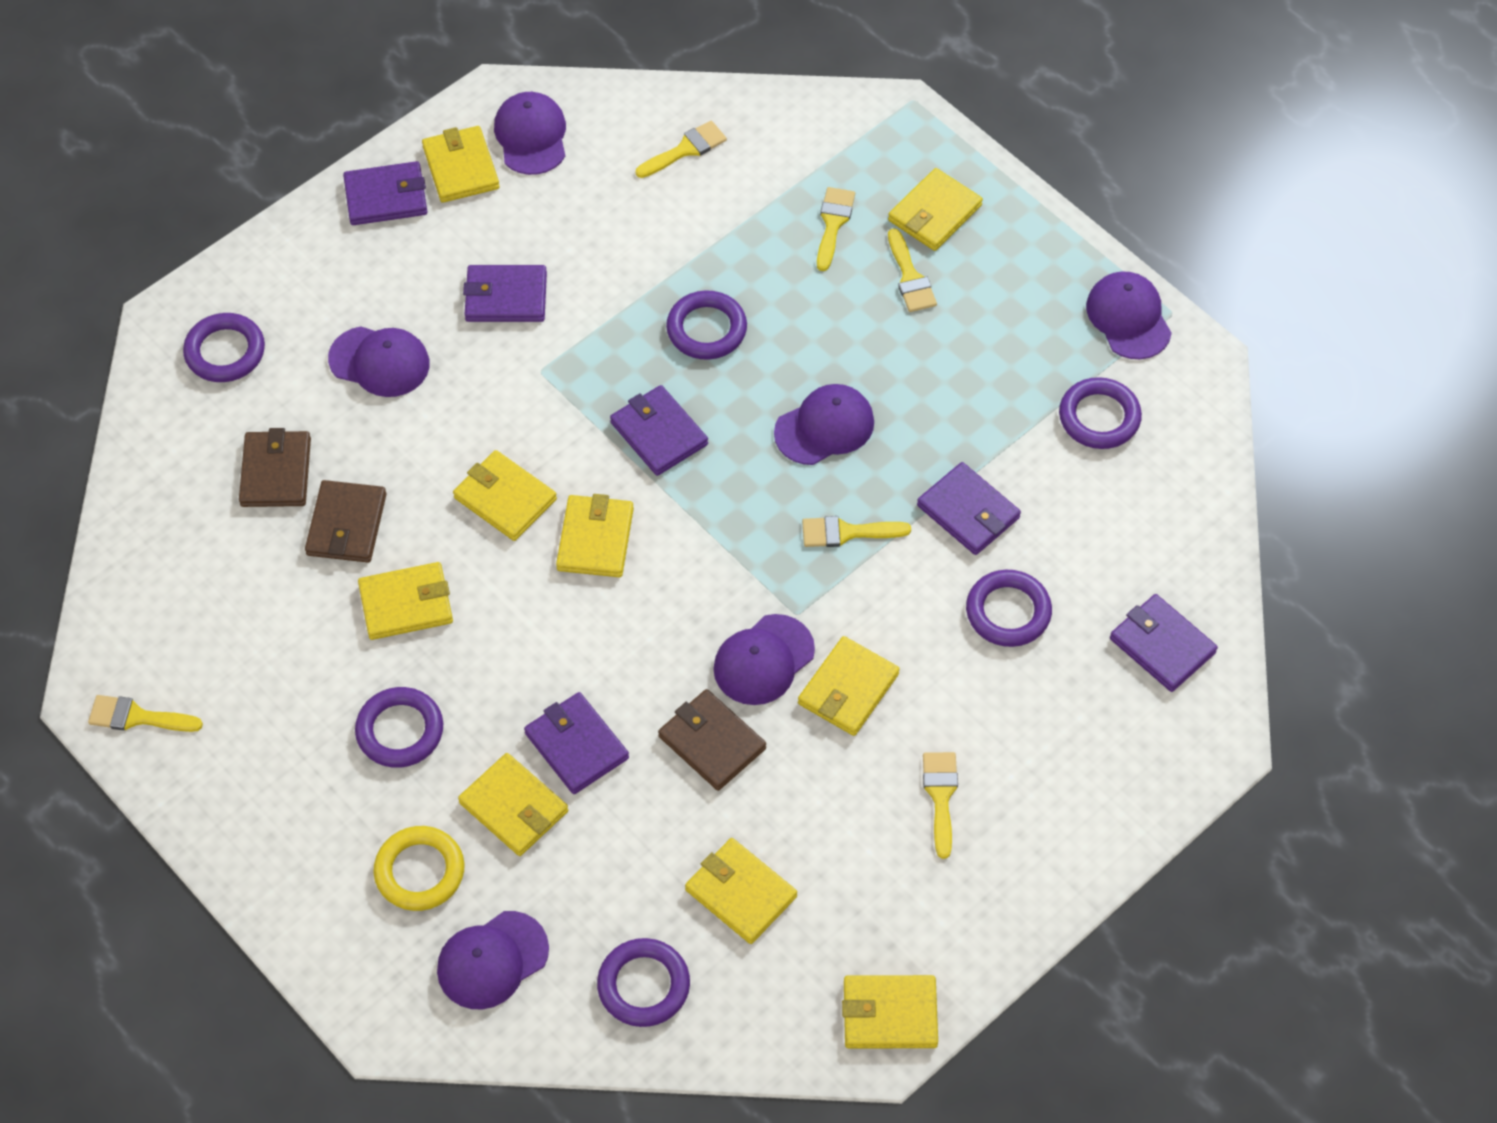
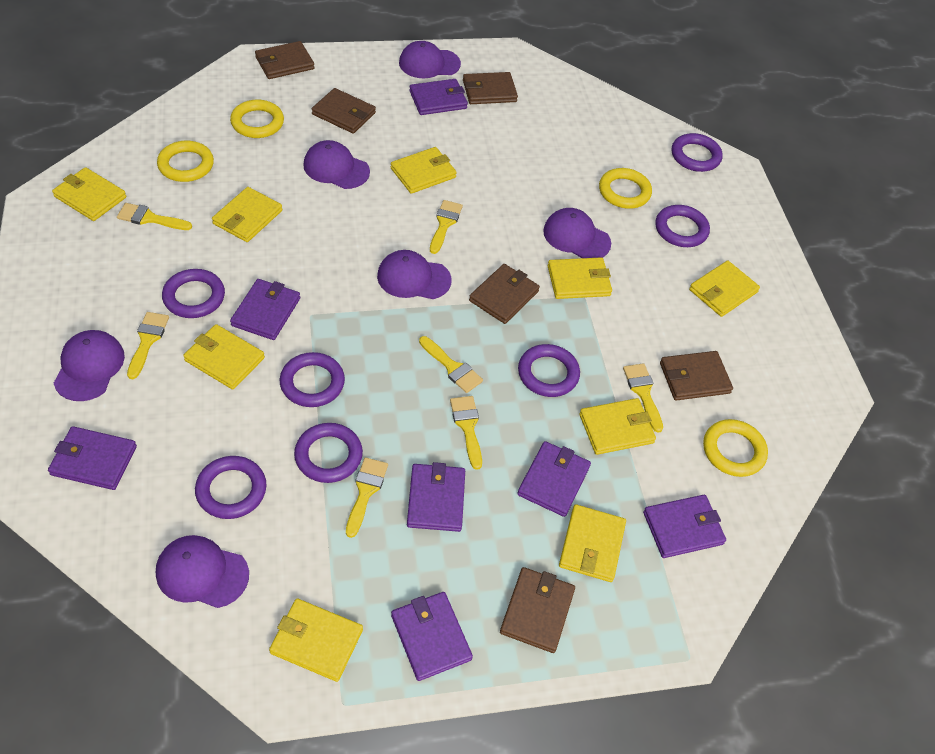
brown wallet: [239,428,311,507] [305,480,386,562] [658,689,766,791] = 3 -> [255,41,315,79] [312,88,376,134] [463,72,518,104] [469,264,540,324] [500,567,575,653] [660,351,733,401] = 6
purple ring: [183,313,265,382] [355,687,443,768] [597,938,690,1027] [666,290,747,360] [966,570,1052,647] [1059,377,1142,449] = 6 -> [162,269,225,318] [195,456,267,519] [280,352,345,407] [294,423,363,483] [518,344,580,397] [655,205,710,247] [672,133,723,172] = 7
purple wallet: [343,161,427,225] [463,265,547,322] [524,692,629,794] [610,385,708,476] [917,462,1021,555] [1110,594,1218,692] = 6 -> [48,426,137,490] [230,279,300,340] [391,592,473,681] [407,462,465,532] [409,79,468,115] [517,441,591,517] [643,495,726,558] = 7
yellow brush: [88,695,203,732] [636,121,727,178] [802,516,911,547] [817,187,855,271] [888,228,937,312] [923,752,958,859] = 6 -> [117,203,192,230] [127,312,169,379] [346,457,388,538] [419,336,483,393] [430,200,463,254] [450,396,482,470] [623,363,663,433] = 7
yellow ring: [373,826,465,911] = 1 -> [157,141,214,182] [230,100,284,138] [599,168,652,209] [703,419,768,477] = 4

